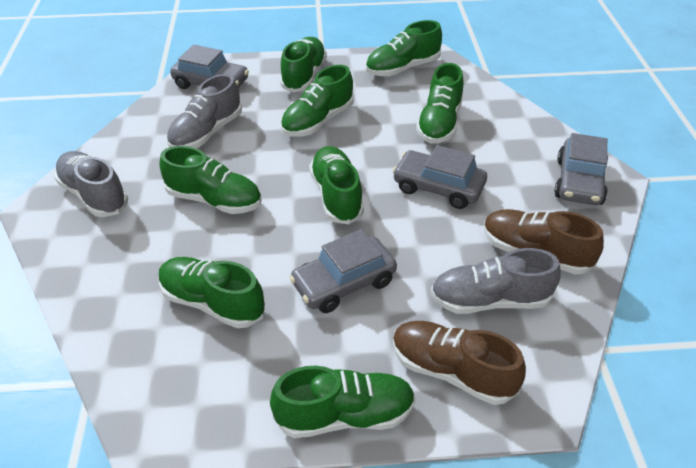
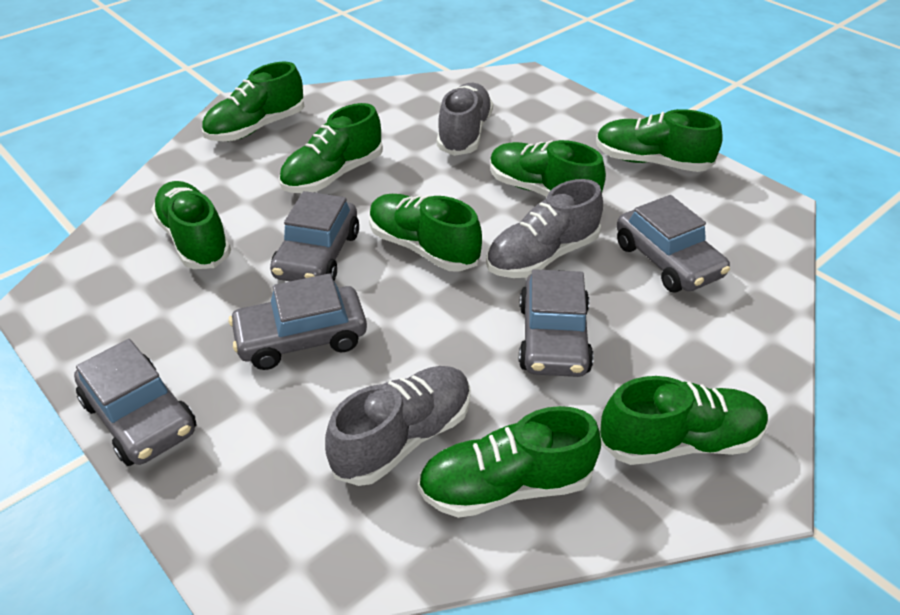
brown shoe: [393,321,526,405] [484,209,604,275] = 2 -> none = 0
grey car: [170,45,249,89] [289,229,397,313] [393,145,487,209] [554,133,608,205] = 4 -> [74,339,196,466] [228,273,367,370] [270,191,359,281] [519,269,594,377] [617,195,730,293] = 5

